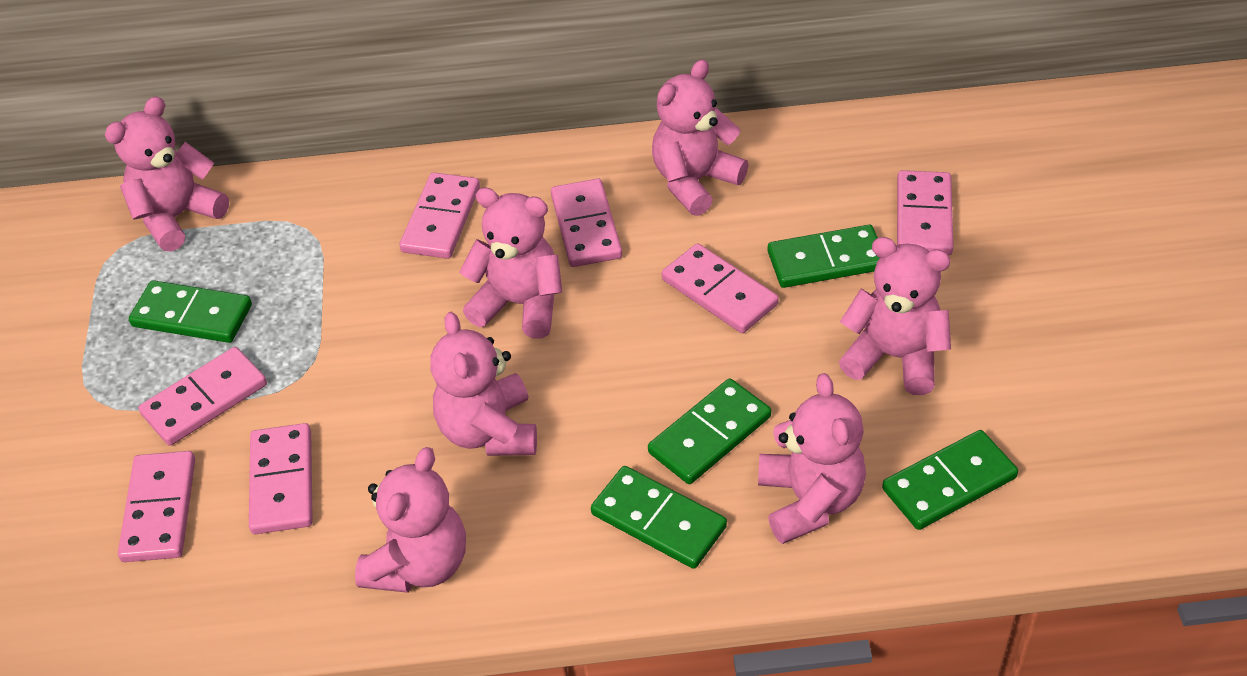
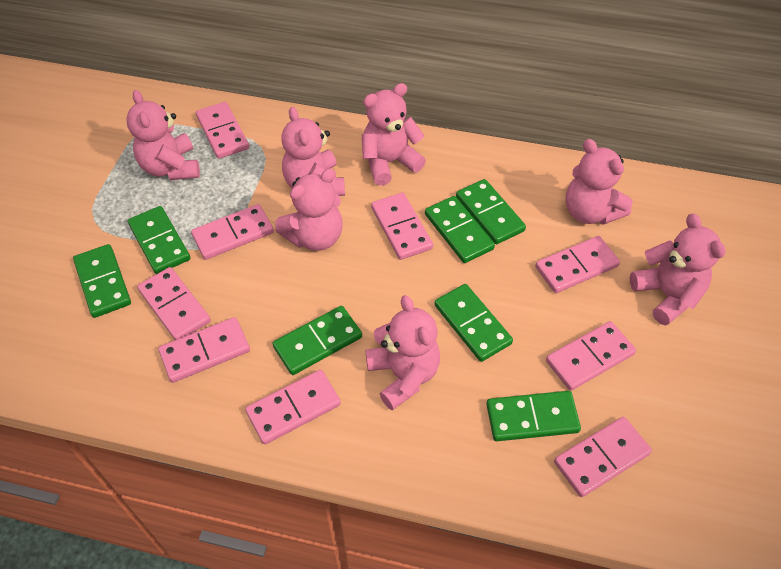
green domino: [129,280,252,343] [591,466,727,569] [648,378,771,484] [768,225,879,288] [882,430,1018,530] = 5 -> [73,244,131,318] [128,206,190,274] [272,306,362,375] [425,196,495,263] [435,284,513,362] [456,179,526,244] [486,391,581,441] = 7
pink domino: [118,451,195,562] [139,347,267,446] [249,423,313,534] [400,172,480,259] [551,179,622,267] [662,243,779,333] [897,170,954,255] = 7 -> [137,267,211,340] [158,317,250,383] [191,204,274,260] [196,102,249,159] [245,370,341,445] [371,193,433,260] [535,236,620,293] [546,321,636,391] [554,417,652,497] = 9

